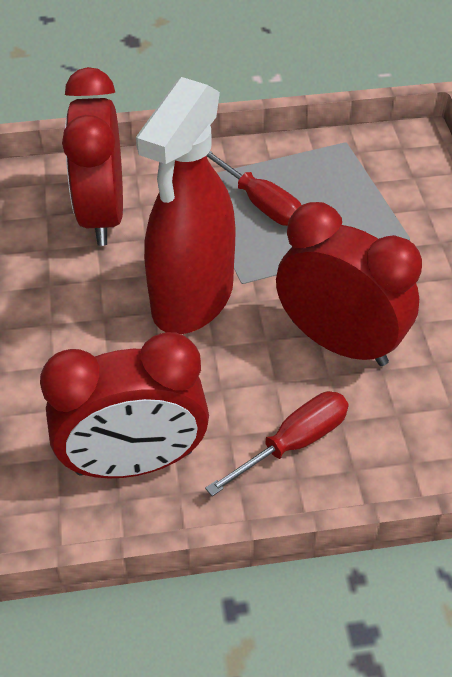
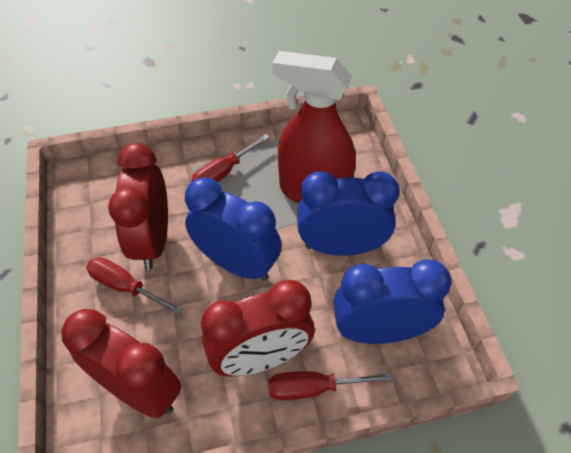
blue clock: none = 0 -> [185,177,282,281] [297,171,399,256] [333,259,451,344] = 3
red screwdriver: [205,391,348,496] [206,151,302,226] = 2 -> [86,257,182,315] [191,134,270,182] [269,371,392,400] = 3

